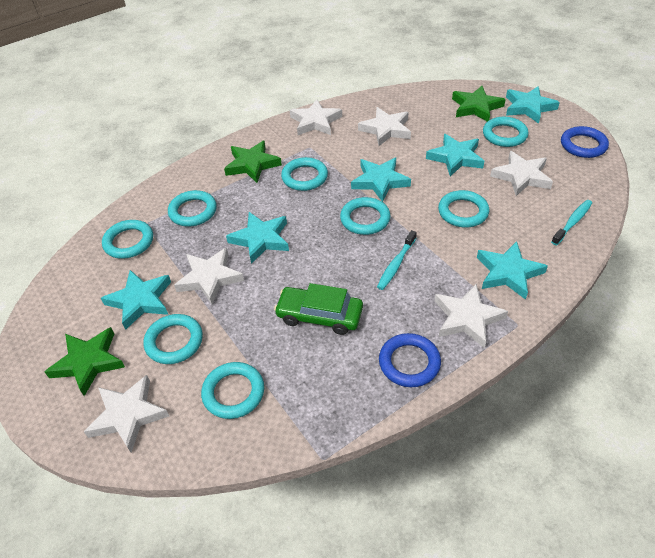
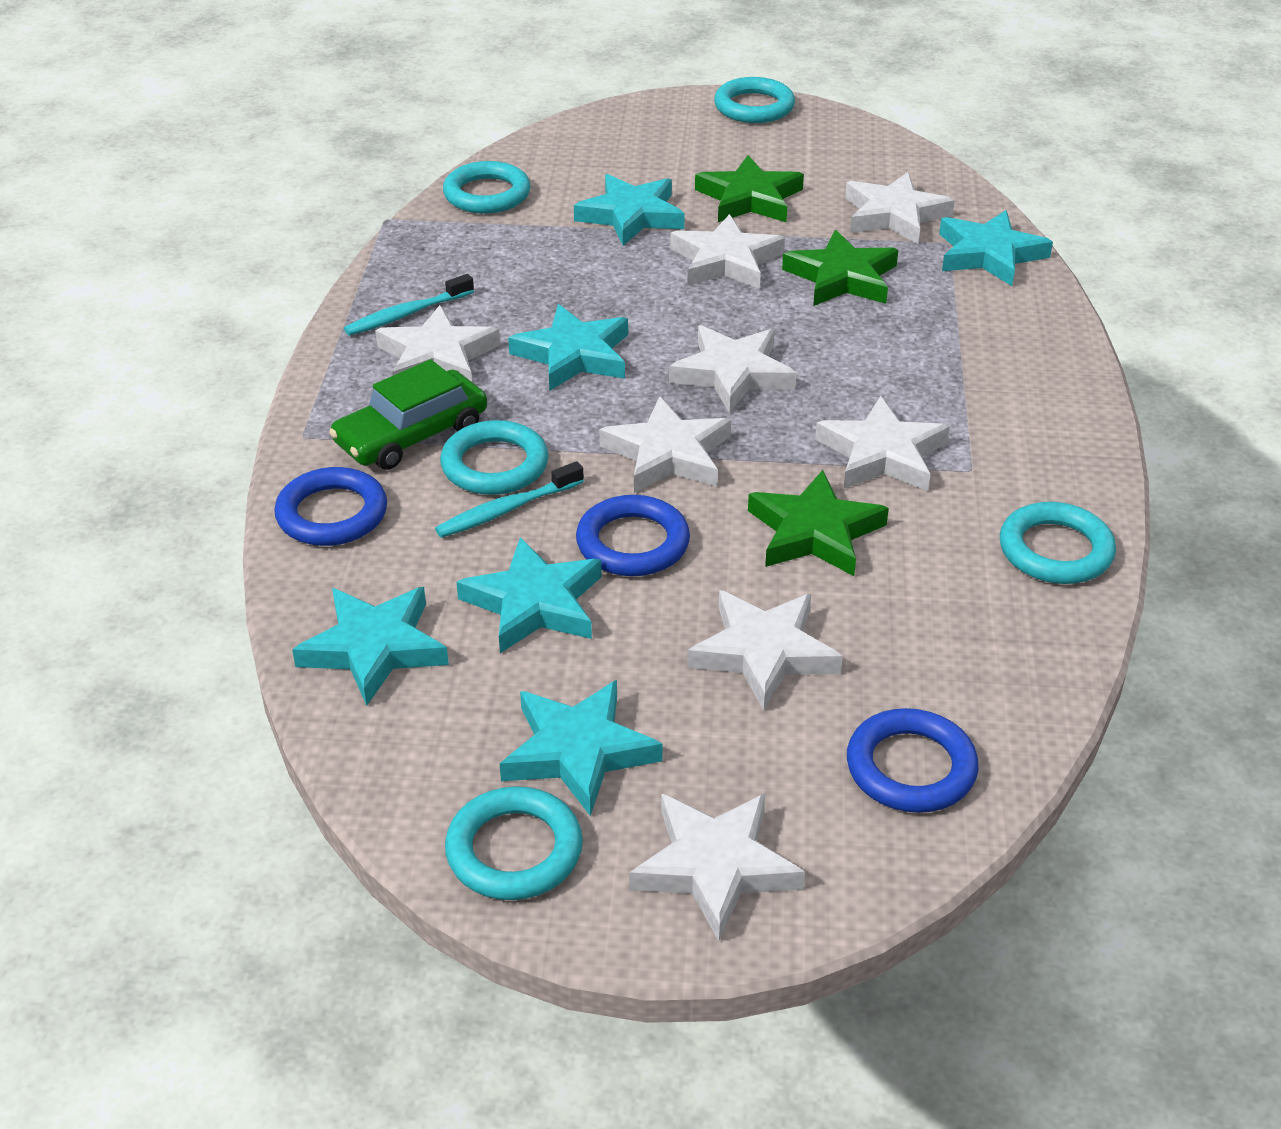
blue ring: [379,333,441,387] [561,126,609,158] = 2 -> [274,467,387,546] [576,495,690,576] [847,708,979,813] = 3
turquoise ring: [102,220,153,259] [144,314,203,364] [168,190,217,226] [201,362,264,419] [281,157,328,191] [340,197,391,235] [438,190,489,227] [483,117,529,147] = 8 -> [440,420,548,495] [443,161,530,214] [445,786,583,900] [714,77,795,123] [1000,502,1116,584] = 5
white star: [84,375,169,452] [174,248,244,304] [290,99,342,135] [358,107,411,146] [435,284,508,349] [490,151,553,196] = 6 -> [375,305,500,382] [600,396,731,493] [629,793,805,941] [669,325,796,413] [670,214,785,289] [687,590,843,711] [815,396,950,491] [845,172,955,244] = 8

